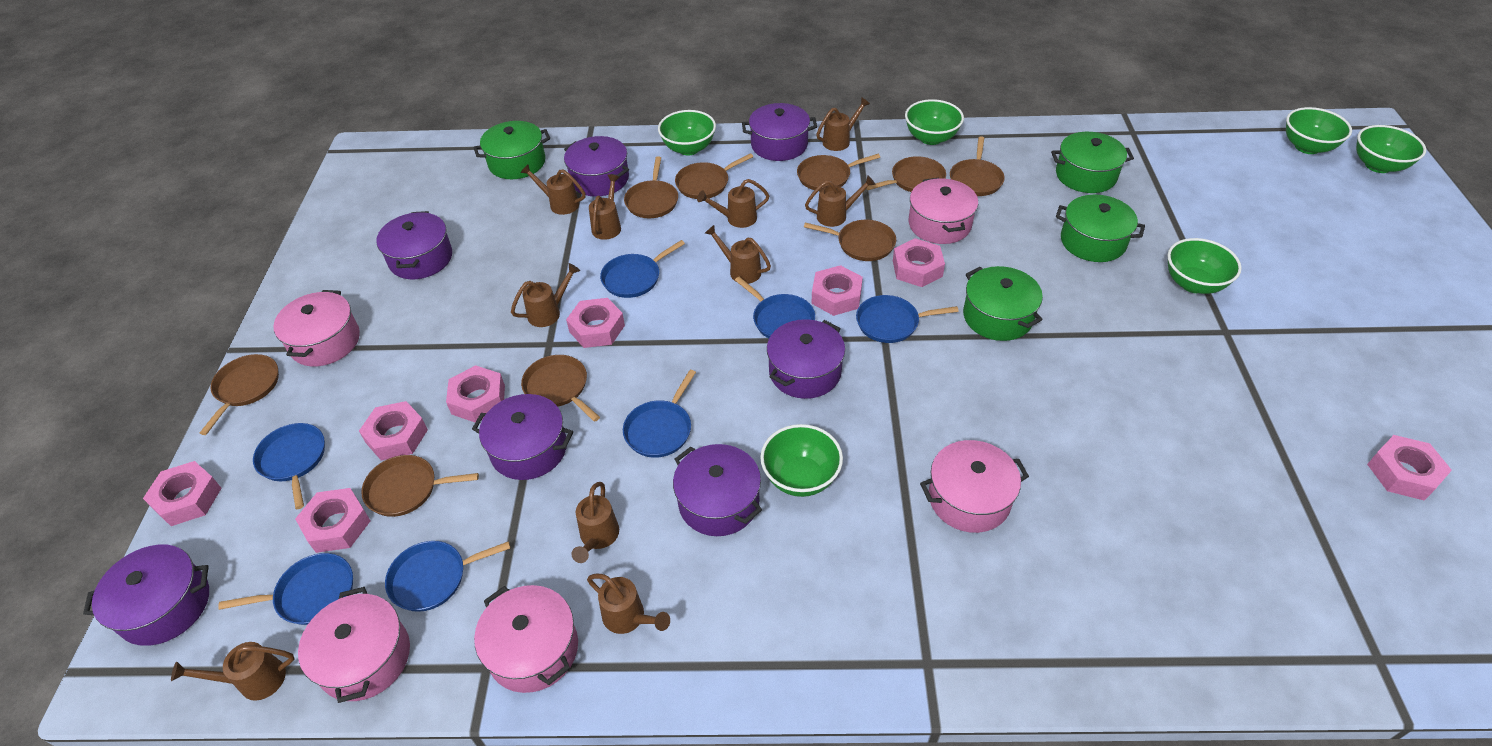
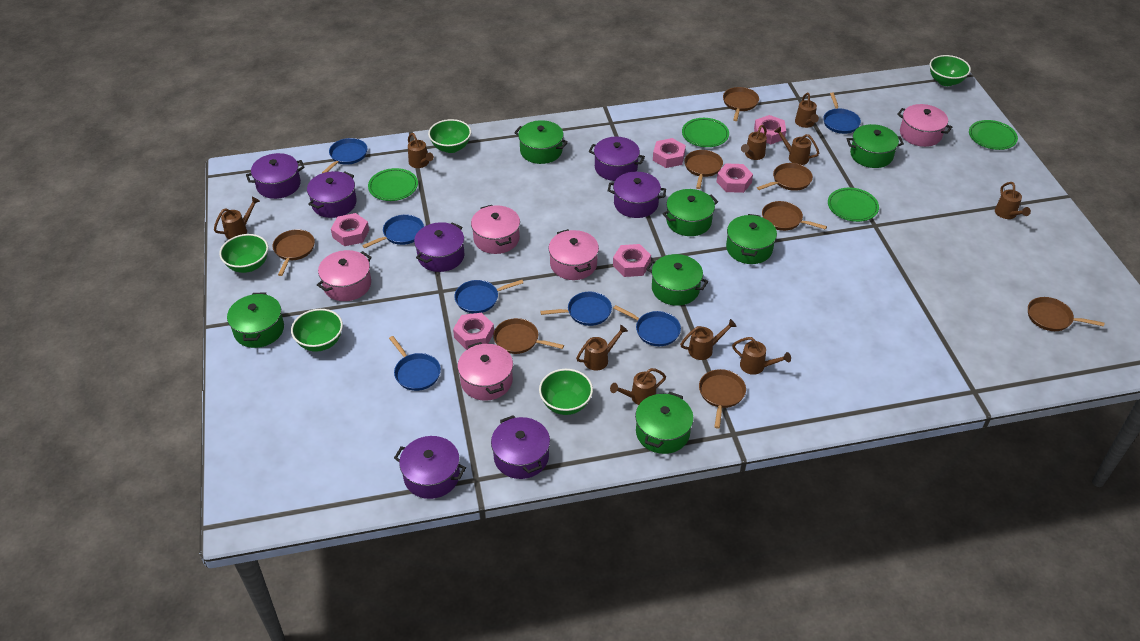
brown pan: [200,354,279,435] [361,455,479,517] [521,355,600,422] [624,156,678,218] [675,153,753,199] [797,154,880,191] [804,220,896,261] [866,156,946,192] [950,136,1005,196] = 9 -> [273,229,315,276] [493,318,564,354] [684,150,723,189] [699,369,746,429] [723,87,759,121] [757,163,813,191] [762,201,827,231] [1028,297,1104,331] = 8
green bowl: [658,110,716,155] [760,424,843,497] [905,99,964,145] [1167,238,1242,294] [1286,107,1352,154] [1356,125,1426,173] = 6 -> [219,234,268,273] [291,309,343,352] [428,119,471,153] [539,369,593,415] [930,55,971,86] = 5
green plate: none = 0 -> [368,168,418,201] [682,118,729,147] [828,188,879,222] [969,120,1018,150] = 4
green pot: [474,121,550,179] [963,266,1043,341] [1051,132,1134,193] [1056,195,1145,262] = 4 -> [227,292,284,348] [514,120,568,164] [635,392,694,454] [646,254,708,306] [662,189,718,236] [726,214,777,264] [847,124,904,168] = 7
pink nut: [143,461,222,526] [295,488,371,553] [359,401,428,461] [446,365,505,422] [566,298,625,348] [811,265,863,316] [893,238,945,287] [1367,435,1452,500] = 8 -> [331,213,369,246] [453,313,494,349] [613,244,651,277] [653,138,686,168] [716,164,753,193] [754,115,786,144] = 6

